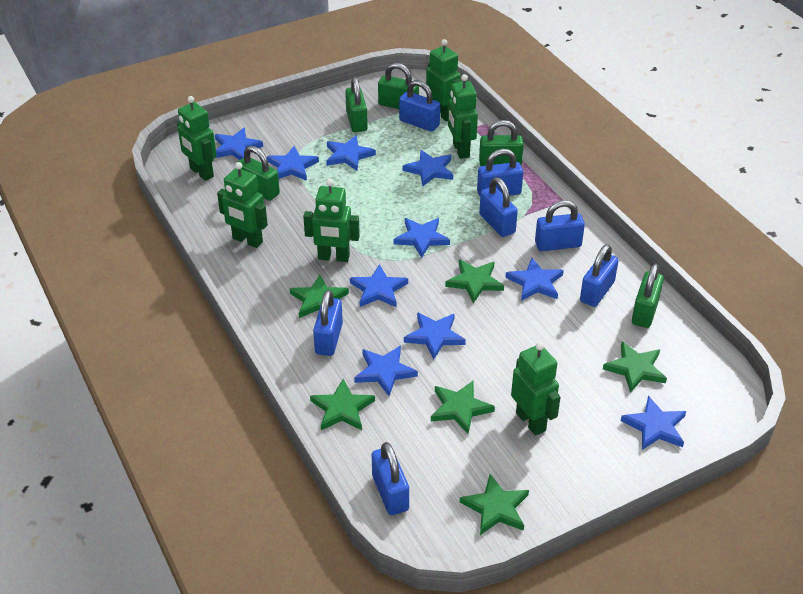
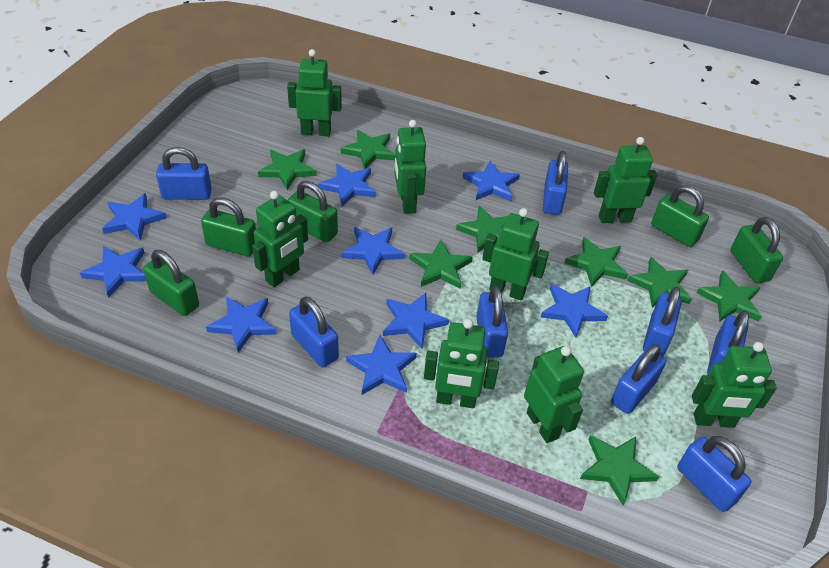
blue padlock: [313,290,343,356] [372,442,409,515] [399,80,440,131] [477,149,523,196] [479,178,518,237] [535,200,585,251] [580,245,619,307] = 7 -> [156,147,212,200] [289,296,339,367] [476,286,508,357] [543,151,568,215] [611,344,666,414] [643,287,682,356] [677,436,751,512] [707,310,749,374] = 8
blue star: [215,128,263,160] [267,146,319,181] [326,135,376,171] [350,264,408,307] [354,346,418,396] [394,218,450,258] [403,150,453,186] [404,312,466,359] [505,258,564,301] [621,396,686,450] = 10 -> [80,246,146,298] [102,193,167,241] [206,297,276,353] [318,163,375,207] [341,227,405,275] [346,335,417,395] [383,293,449,349] [463,161,520,201] [540,284,608,337] = 9
green robot: [177,96,217,181] [217,162,268,248] [303,179,360,262] [426,39,462,121] [448,74,478,159] [511,342,560,436] = 6 -> [252,191,308,287] [287,49,342,136] [394,120,426,214] [424,319,499,408] [482,208,549,301] [524,346,584,443] [594,137,657,223] [692,342,777,428] = 8
green star: [290,275,349,318] [310,379,375,430] [431,380,495,434] [445,259,504,303] [460,474,529,535] [603,342,667,393] = 6 -> [258,149,316,190] [341,130,395,169] [409,240,473,289] [456,206,508,252] [564,237,628,287] [580,435,659,506] [627,257,692,308] [696,271,761,322] = 8

